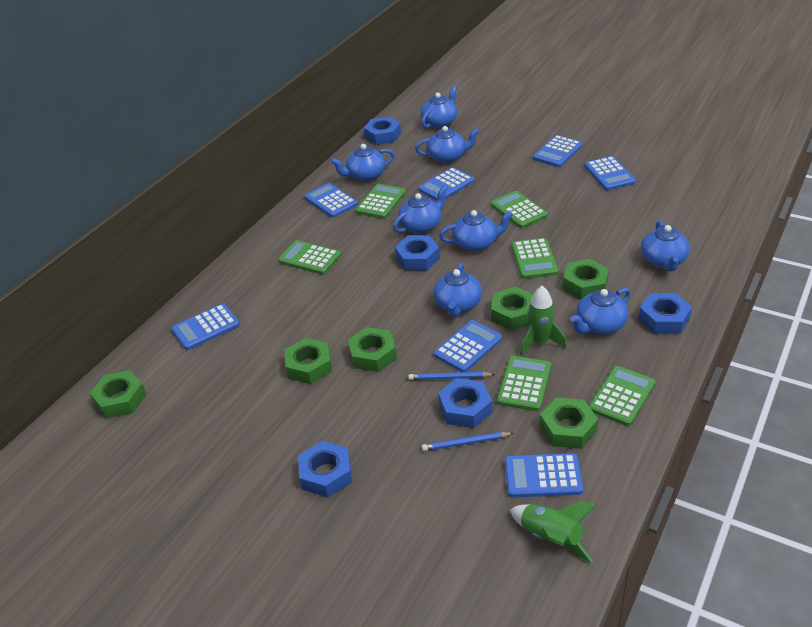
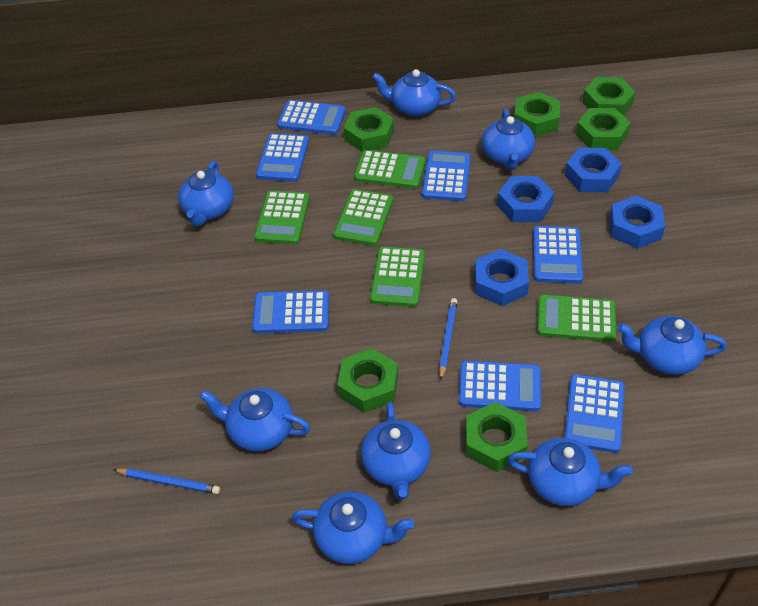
blue nut: [298,441,352,498] [364,117,401,145] [395,235,440,270] [438,378,492,428] [639,293,692,334] = 5 -> [475,249,529,306] [497,176,554,222] [565,147,622,192] [609,196,665,249] = 4
green calculator: [278,240,341,275] [356,184,406,219] [491,191,548,228] [497,356,551,411] [511,238,558,279] [589,366,656,426] = 6 -> [254,191,310,244] [333,189,393,246] [354,150,426,189] [370,247,425,307] [537,295,616,342] = 5
green rocket: [510,501,597,563] [520,286,567,356] = 2 -> none = 0

